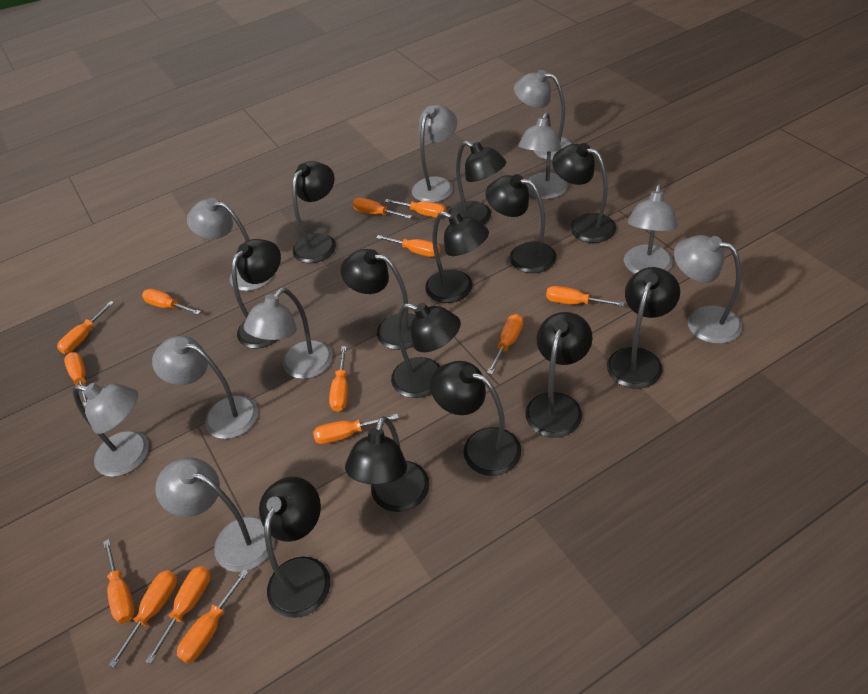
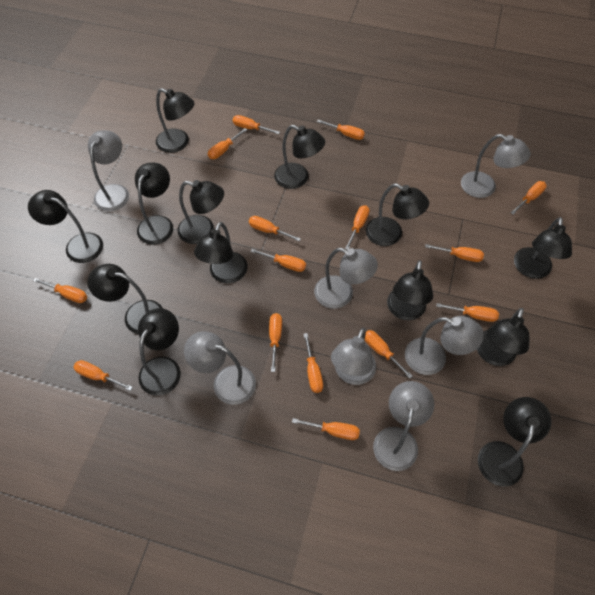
grey lamp: [73,383,149,477] [152,336,258,439] [155,458,275,572] [187,198,273,291] [244,288,333,379] [412,105,457,203] [514,70,572,160] [518,112,568,199] [624,184,678,274] [674,235,742,344] = 10 -> [88,130,129,212] [184,331,256,405] [314,248,378,309] [331,328,376,385] [373,381,434,471] [405,316,484,375] [461,134,531,198] = 7
orange screwdriver: [57,301,114,354] [64,352,88,407] [103,539,135,624] [109,570,177,668] [142,289,201,315] [145,566,210,664] [177,569,249,663] [313,414,398,444] [329,346,348,412] [353,198,412,219] [376,235,440,257] [385,199,446,218] [487,314,523,374] [546,286,624,306] = 14 -> [33,278,87,303] [73,360,133,391] [208,128,247,159] [233,115,280,134] [249,216,301,241] [250,249,306,272] [269,313,282,372] [292,418,360,440] [304,333,323,393] [317,120,365,140] [345,205,370,250] [365,330,412,379] [425,244,484,262] [436,303,499,322] [510,181,547,215] = 15

